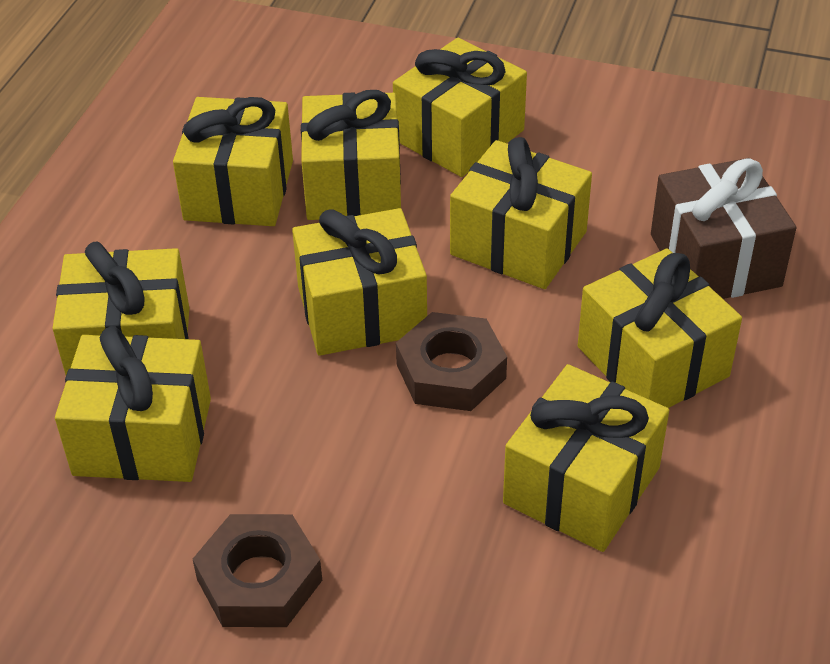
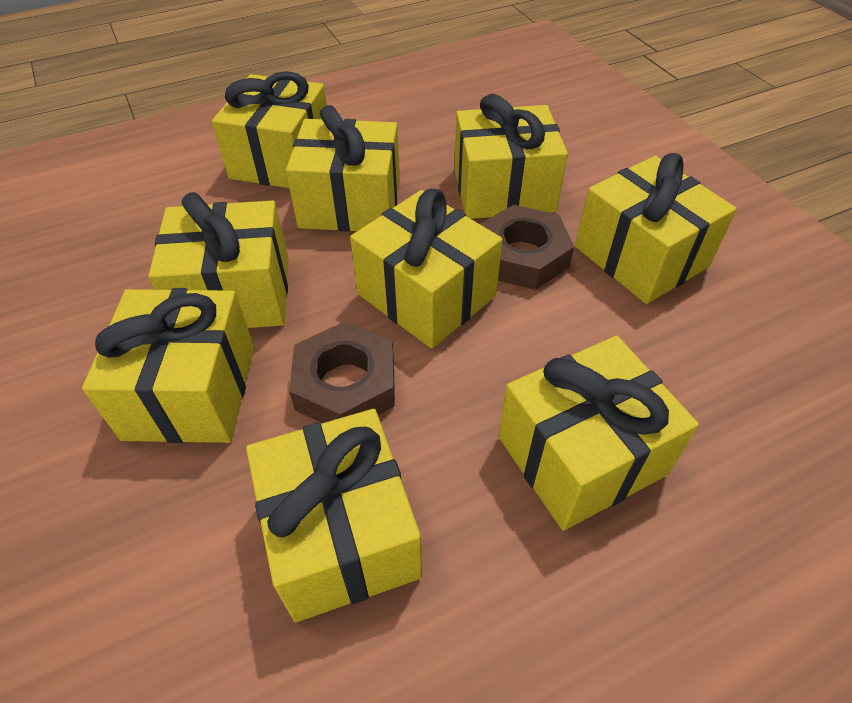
brown gift: [651,158,796,299] = 1 -> none = 0

